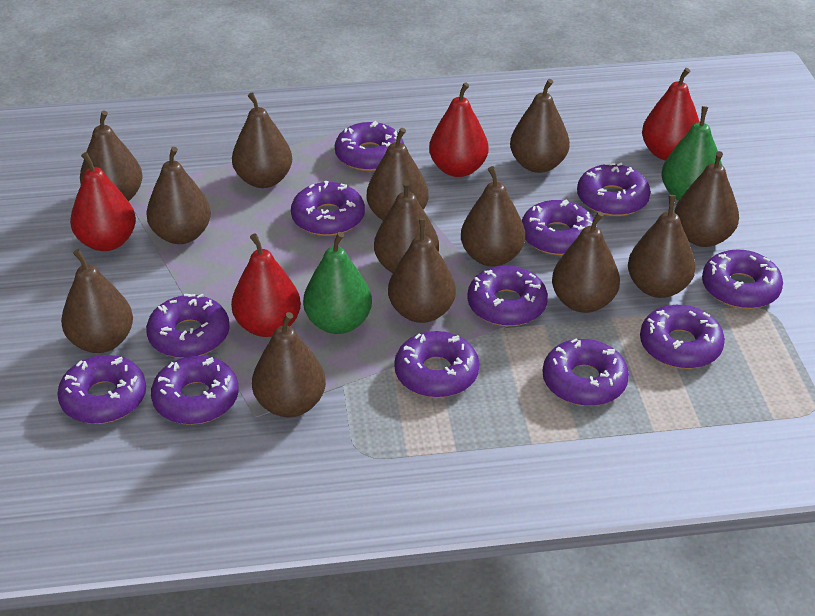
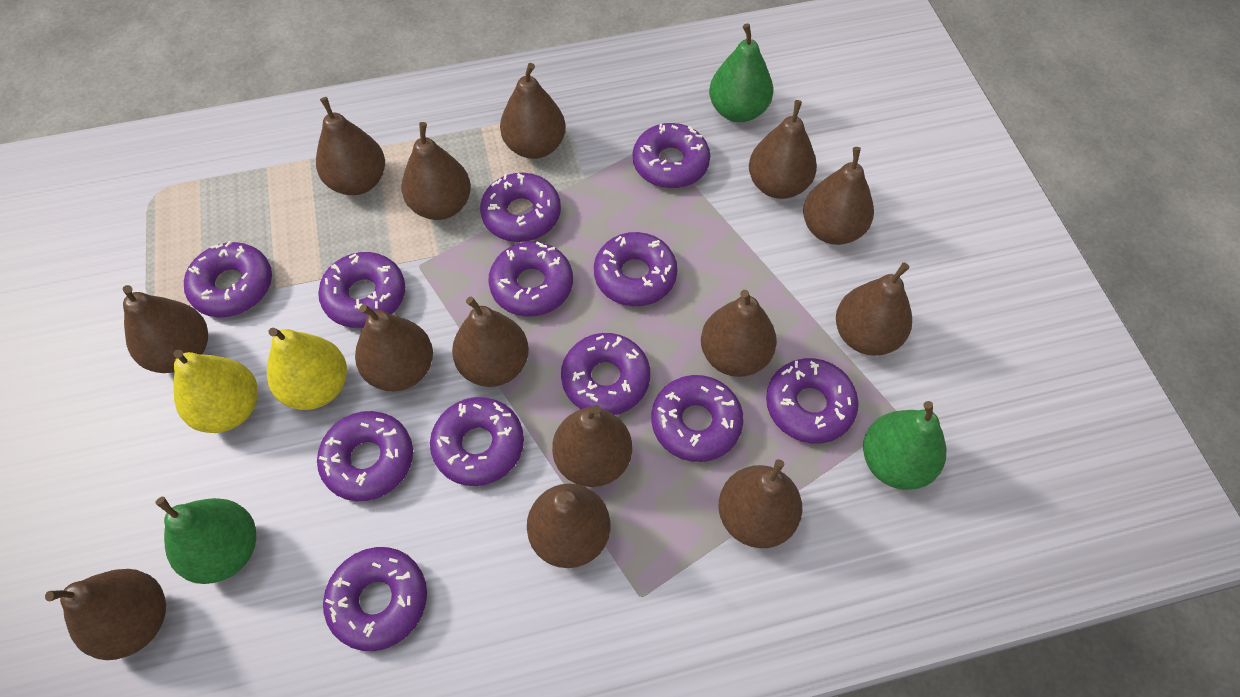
brown pear: [61,249,133,353] [80,111,143,201] [146,147,211,244] [232,92,292,188] [252,312,326,417] [367,128,429,220] [374,180,439,273] [388,218,456,323] [461,166,525,267] [510,79,570,173] [552,211,620,313] [628,195,696,298] [674,151,739,247] = 13 -> [45,569,166,660] [123,285,208,373] [316,97,385,195] [355,304,433,392] [402,122,471,220] [452,296,529,387] [500,63,566,159] [527,484,610,568] [552,405,632,487] [701,290,777,377] [719,459,802,548] [749,100,817,199] [803,147,874,245] [836,263,912,356] = 14
green pear: [303,232,372,334] [661,106,722,201] = 2 -> [155,497,256,584] [709,23,773,122] [863,401,946,490] = 3
red pear: [70,152,136,251] [231,233,301,337] [429,82,488,177] [642,68,700,161] = 4 -> none = 0
yellow pear: none = 0 -> [173,349,258,433] [267,328,347,410] = 2

